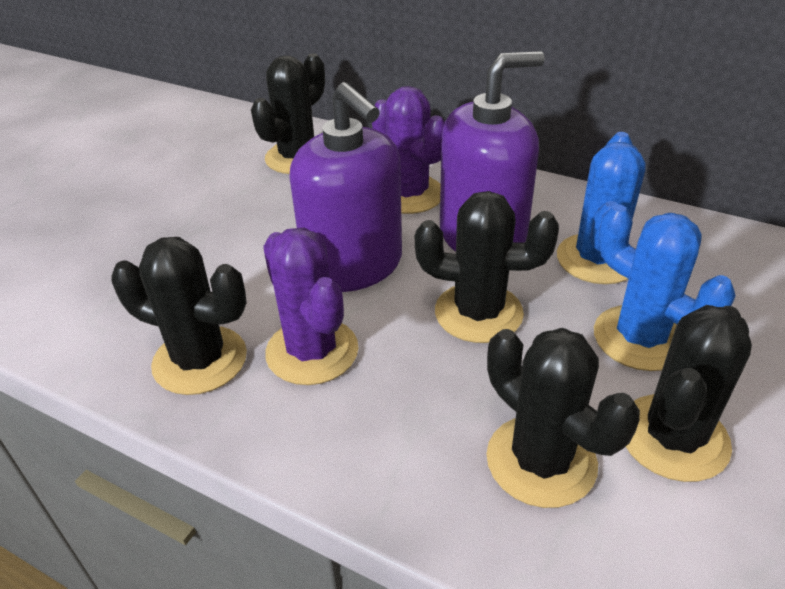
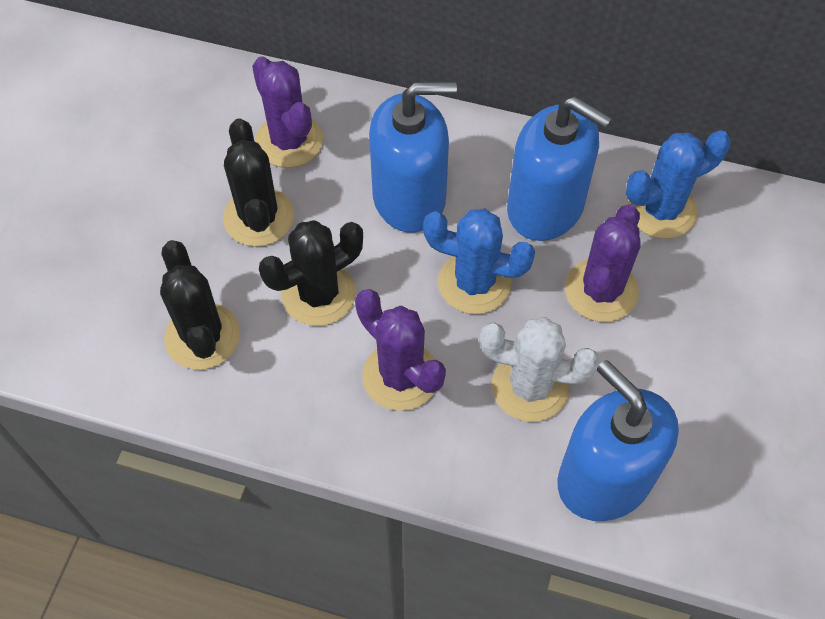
black cactus: [111,237,247,395] [251,53,325,174] [415,191,559,343] [486,328,640,508] [626,305,752,482] = 5 -> [160,240,240,370] [223,118,294,247] [259,220,363,326] = 3
blue soap dispenser: none = 0 -> [369,82,457,233] [507,96,612,241] [557,360,679,521] = 3
purple cactus: [263,227,359,385] [372,86,445,214] = 2 -> [252,56,323,168] [355,289,446,411] [565,204,641,322] = 3
purple soap dispenser: [289,82,402,292] [440,51,545,252] = 2 -> none = 0
white cactus: none = 0 -> [479,317,599,422] = 1

